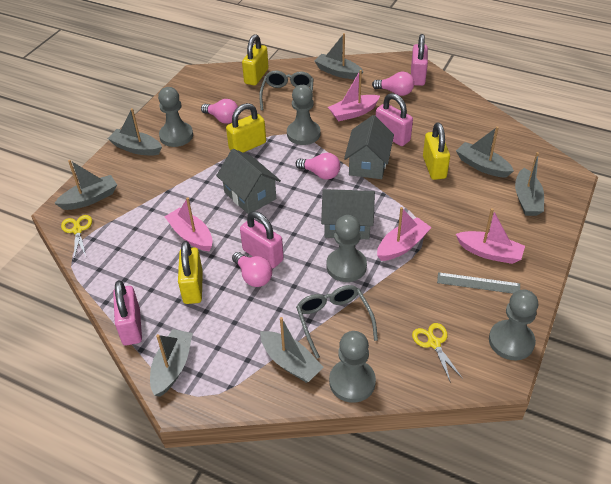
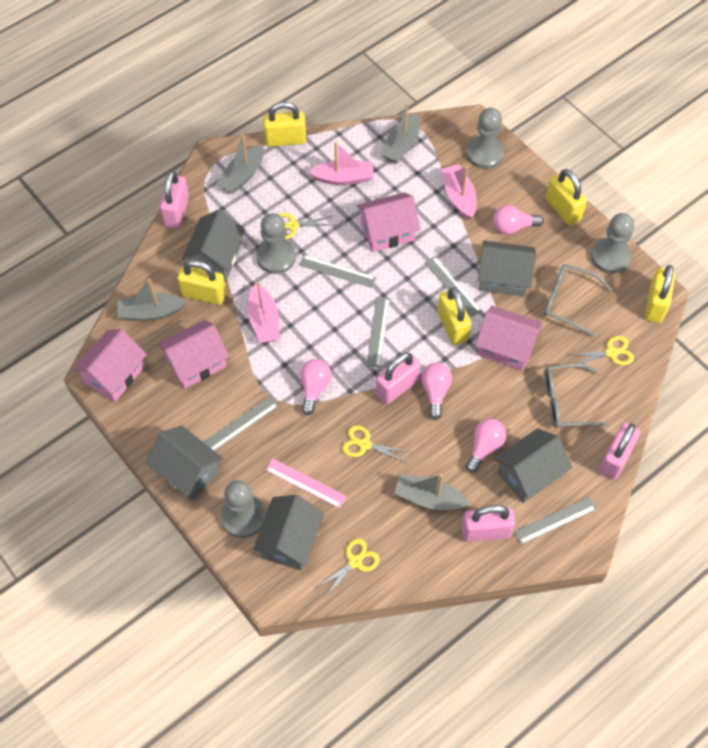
grey boat: [54,160,117,210] [108,108,162,155] [150,329,193,397] [260,317,324,383] [314,33,364,79] [456,126,514,177] [515,152,544,216] = 7 -> [117,279,187,321] [217,134,264,193] [381,103,420,164] [394,474,469,510] = 4
grey house: [216,149,281,214] [321,189,375,240] [344,115,394,179] = 3 -> [145,426,223,501] [182,210,245,281] [253,495,324,571] [478,240,536,297] [494,428,572,503] = 5
grey pawn: [158,87,193,147] [287,85,320,145] [326,215,367,282] [329,331,376,403] [489,290,538,360] = 5 -> [221,480,266,538] [256,213,296,274] [466,108,504,169] [591,213,634,274] = 4
grey ruler: [437,272,520,294] = 1 -> [204,396,279,451] [299,255,376,288] [366,297,390,368] [424,256,482,318] [514,497,597,544] = 5
pink boat: [165,198,213,251] [328,70,380,121] [377,207,432,261] [456,208,525,264] = 4 -> [248,282,280,343] [309,142,374,185] [442,164,477,219] = 3
pink house: none = 0 -> [73,329,147,402] [157,320,229,389] [357,192,420,252] [475,305,543,371] = 4
pink ruler: none = 0 -> [266,458,347,508] = 1
yellow padlock: [178,241,203,304] [226,103,266,153] [242,34,268,86] [423,123,450,180] = 4 -> [177,260,226,305] [263,102,306,147] [437,287,472,345] [546,169,587,225] [645,265,676,323] = 5
yellow scissors: [61,215,92,258] [412,323,463,383] = 2 -> [278,213,332,239] [316,539,380,596] [342,426,410,463] [568,336,634,365] = 4

